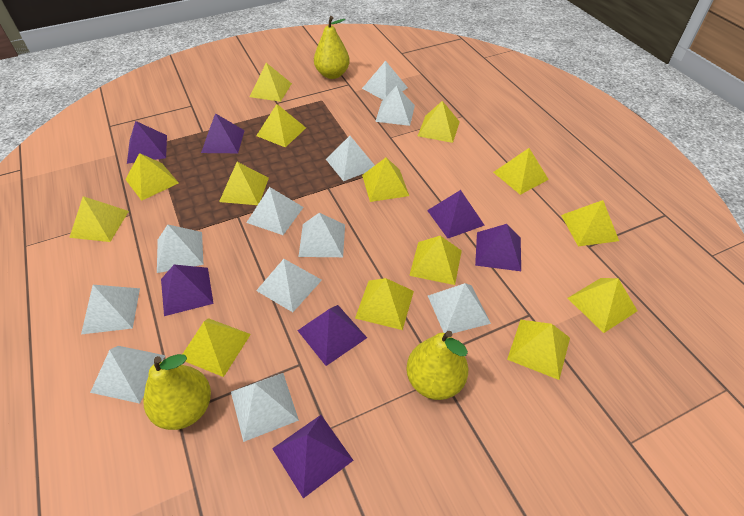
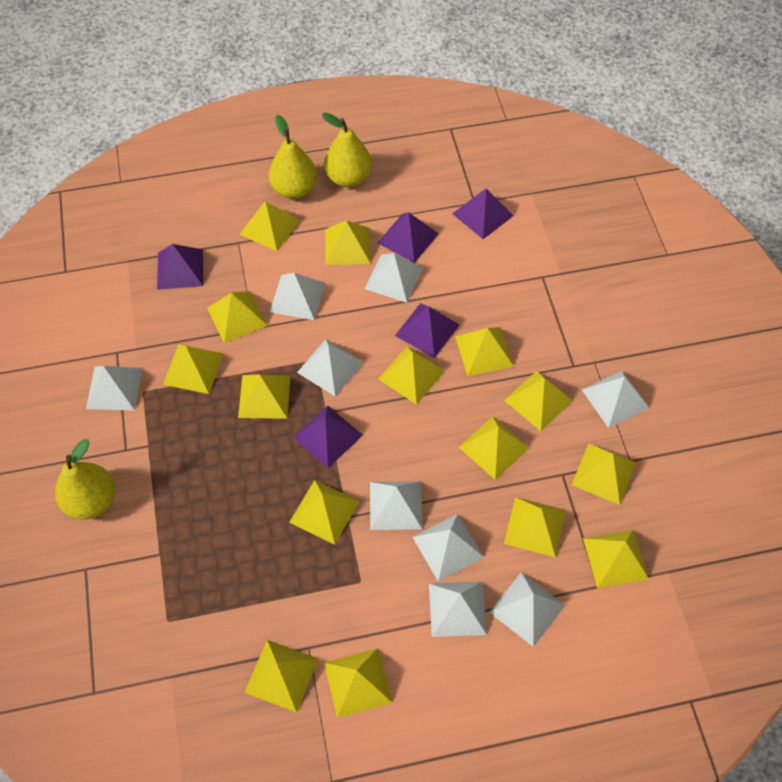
purple pyramid: [127,121,167,164] [161,265,214,316] [201,113,245,153] [272,415,354,498] [297,305,367,366] [427,190,485,238] [475,224,521,271] = 7 -> [157,244,203,290] [293,405,363,468] [378,212,439,263] [395,303,459,358] [452,188,514,239] = 5
white pyramid: [81,285,140,334] [90,346,165,404] [157,224,204,273] [231,373,299,442] [246,187,304,235] [256,259,322,312] [298,213,345,257] [326,136,375,181] [362,61,408,100] [375,86,415,126] [428,283,491,334] = 11 -> [86,366,142,411] [270,273,325,320] [297,339,364,397] [365,253,423,303] [370,481,423,530] [412,514,484,582] [429,582,487,637] [489,572,565,647] [582,371,649,428] = 9
yellow pyramid: [69,196,129,242] [125,153,179,201] [182,318,251,377] [219,162,269,205] [250,63,292,102] [256,104,306,147] [355,278,414,330] [362,157,409,202] [409,236,462,285] [418,101,460,143] [493,148,549,195] [507,320,570,380] [561,200,619,246] [567,278,637,333] = 14 -> [163,345,224,394] [207,291,268,343] [238,374,290,419] [239,201,300,251] [244,640,318,713] [289,480,360,545] [324,648,393,718] [325,221,371,265] [378,346,445,405] [455,327,514,376] [459,416,529,480] [504,371,573,431] [504,497,566,558] [572,444,636,505] [583,530,649,589] = 15

